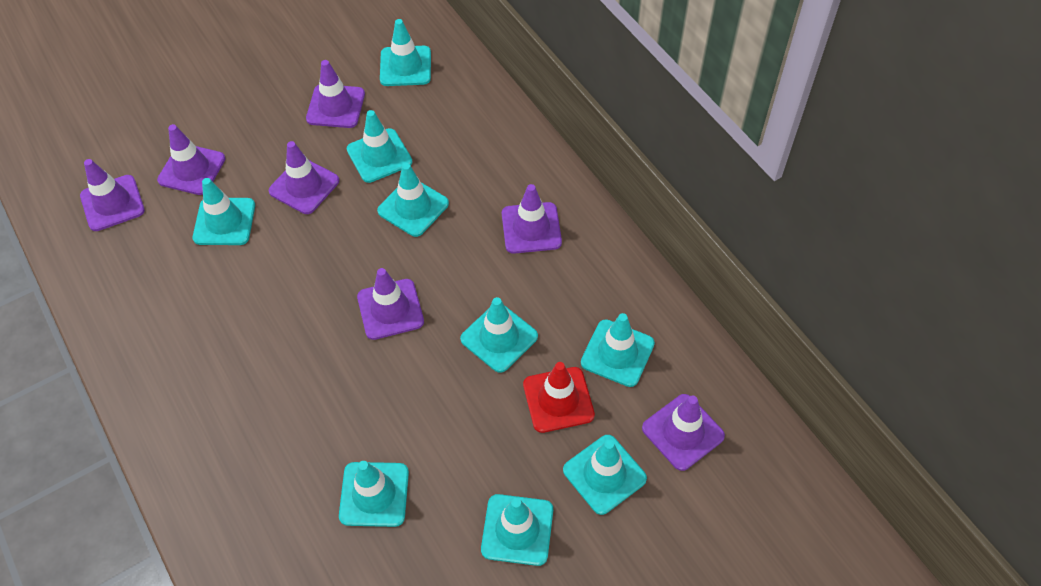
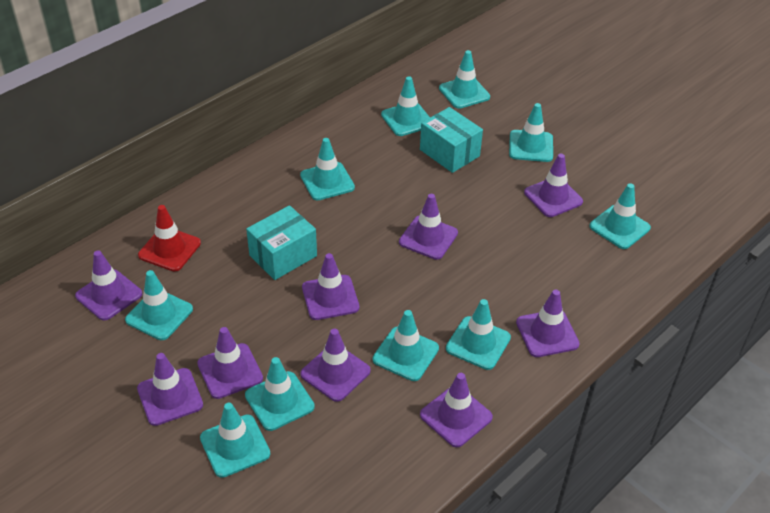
purple traffic cone: [80,159,145,231] [157,124,225,195] [269,141,339,214] [306,60,365,128] [357,268,424,340] [502,184,562,254] [642,394,725,471] = 7 -> [75,250,142,321] [137,353,203,426] [197,327,263,399] [300,329,371,402] [302,253,359,320] [399,194,458,260] [420,373,493,447] [516,290,580,357] [524,154,583,217] = 9
turquoise box: none = 0 -> [246,205,317,280] [420,107,483,173] = 2
turquoise traffic cone: [193,178,255,245] [339,461,409,527] [347,110,412,183] [377,163,449,237] [380,19,431,86] [460,297,538,373] [481,494,553,566] [563,435,647,515] [581,313,655,387] = 9 -> [125,270,193,340] [200,403,270,478] [245,357,315,431] [300,138,355,200] [373,310,439,381] [381,76,430,136] [439,50,490,109] [446,299,511,370] [509,103,553,162] [589,183,651,249] = 10

